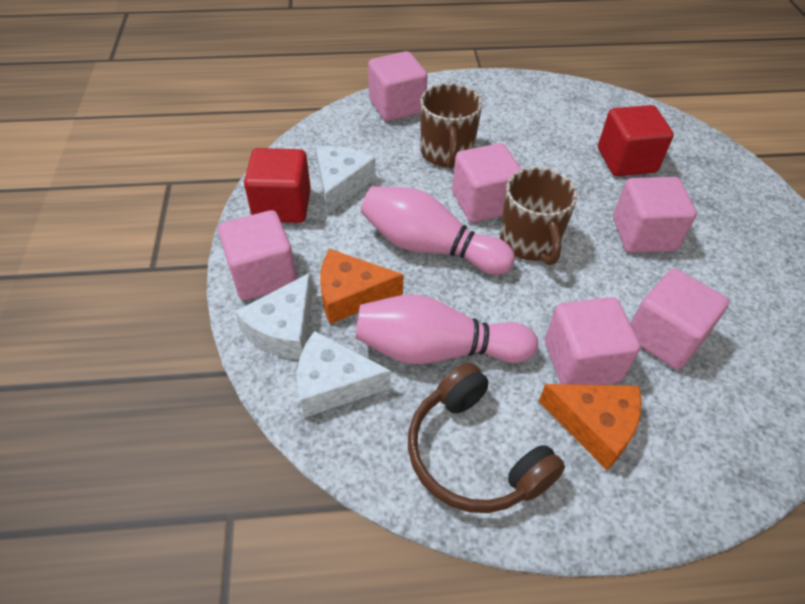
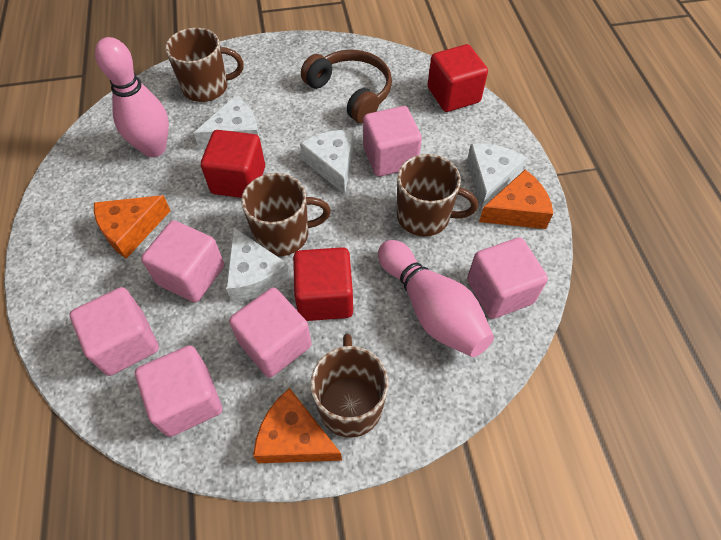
brown mug: [420,83,482,168] [500,167,578,265] = 2 -> [165,28,244,102] [241,173,331,256] [310,334,389,438] [397,154,478,236] = 4
orange cheese: [320,249,404,324] [539,384,642,470] = 2 -> [94,195,171,259] [253,388,342,463] [479,170,553,229] = 3
red cube: [244,148,311,223] [598,105,674,176] = 2 -> [201,130,265,198] [293,247,353,321] [428,44,488,112] = 3
white cheese: [235,273,313,360] [297,331,391,418] [316,146,376,214] = 3 -> [194,96,260,149] [226,227,290,302] [300,130,354,194] [467,143,527,209] = 4

